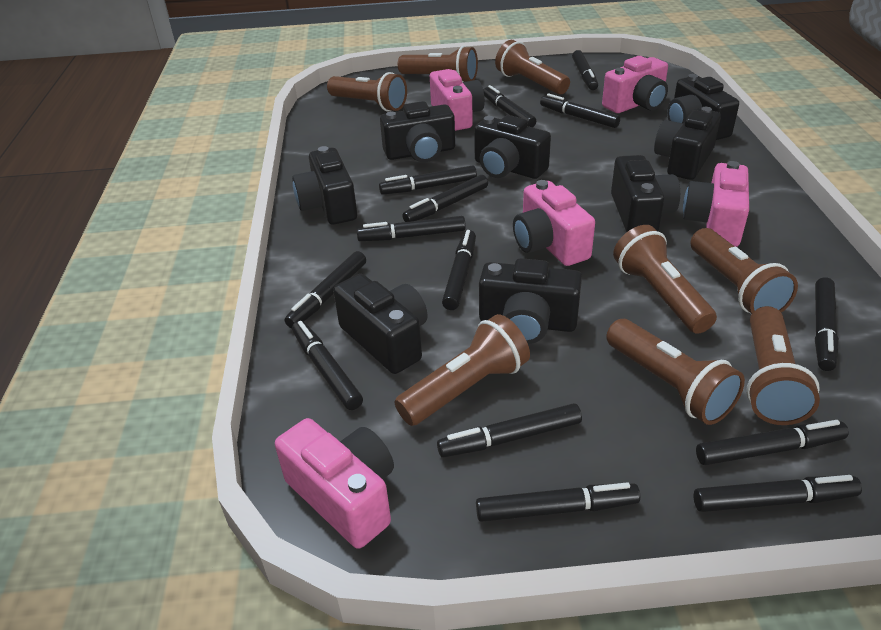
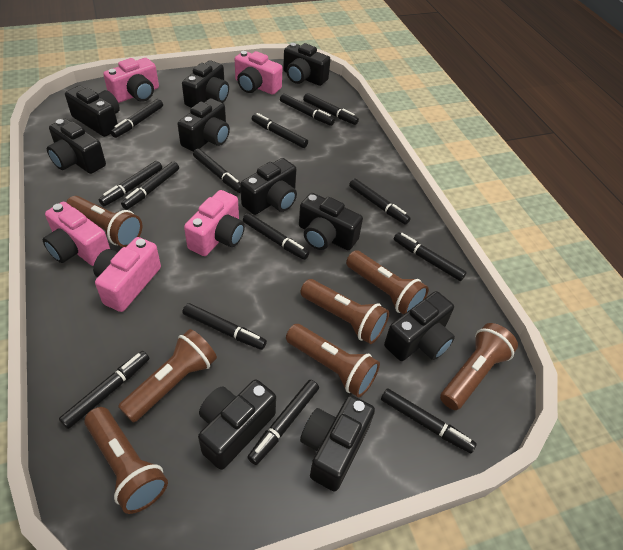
black camera: [292,146,357,225] [333,274,428,374] [380,101,455,162] [474,115,551,179] [479,258,582,344] [611,155,680,232] [654,107,721,180] [667,74,739,140] = 8 -> [47,119,106,174] [65,86,120,137] [178,98,230,152] [182,60,229,108] [198,380,276,470] [240,158,297,215] [283,43,331,86] [299,193,363,250] [300,395,375,491] [384,291,455,361] = 10
brown flashlight: [327,72,407,112] [394,314,530,426] [398,46,478,82] [495,40,570,95] [606,319,745,425] [613,225,717,334] [690,228,798,314] [746,306,820,425] = 8 -> [66,196,142,247] [84,407,168,514] [118,329,217,423] [286,324,380,397] [300,279,389,344] [346,251,429,315] [440,323,518,410] = 7

